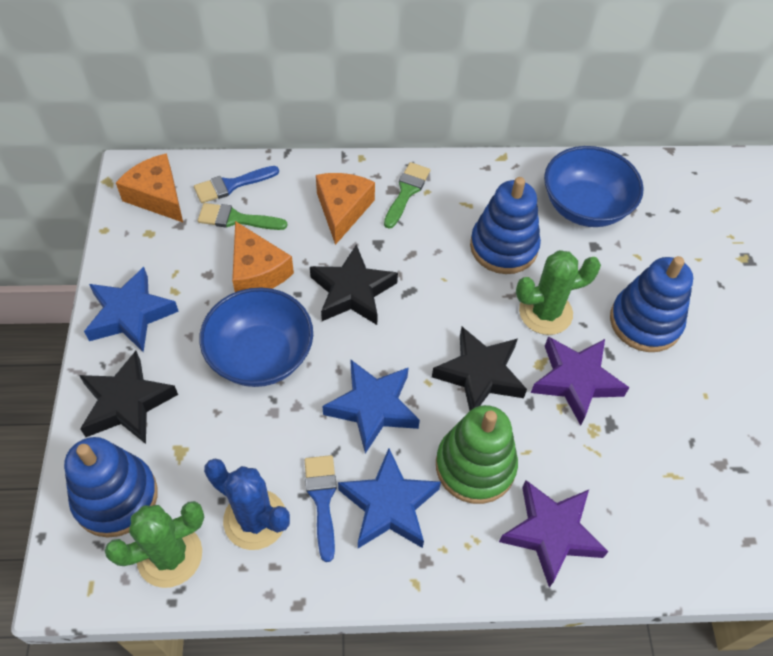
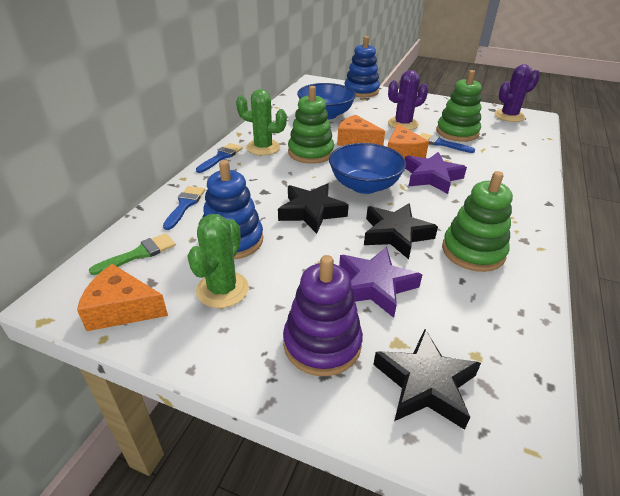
blue brush: [194,166,279,203] [305,455,337,562] = 2 -> [163,186,205,230] [196,143,243,173] [419,133,475,153] = 3
blue cactus: [204,458,290,550] = 1 -> none = 0
blue stacking toy: [64,437,158,538] [470,177,541,274] [610,256,693,352] = 3 -> [202,160,263,259] [344,36,380,97] = 2
blue star: [84,267,179,352] [322,360,420,454] [338,448,441,548] = 3 -> none = 0
green brush: [198,203,287,230] [384,162,430,229] = 2 -> [89,233,176,275] = 1
green stacking toy: [436,405,518,504] = 1 -> [288,86,334,164] [436,70,482,142] [442,171,513,272] = 3
purple cactus: none = 0 -> [388,70,428,130] [494,64,540,122] = 2
purple stacking toy: none = 0 -> [283,255,363,376] = 1

